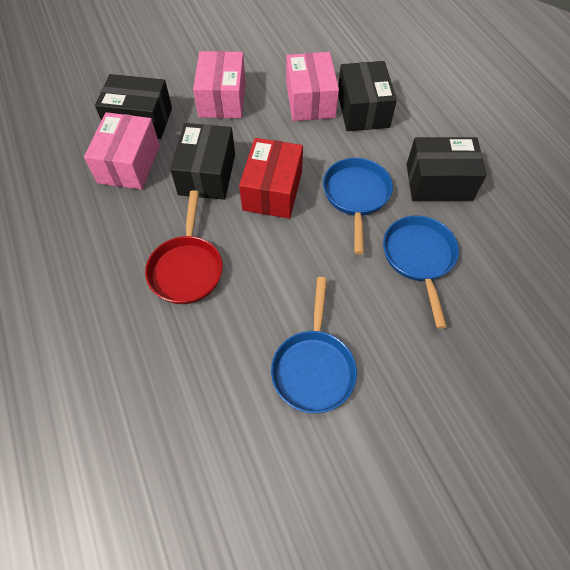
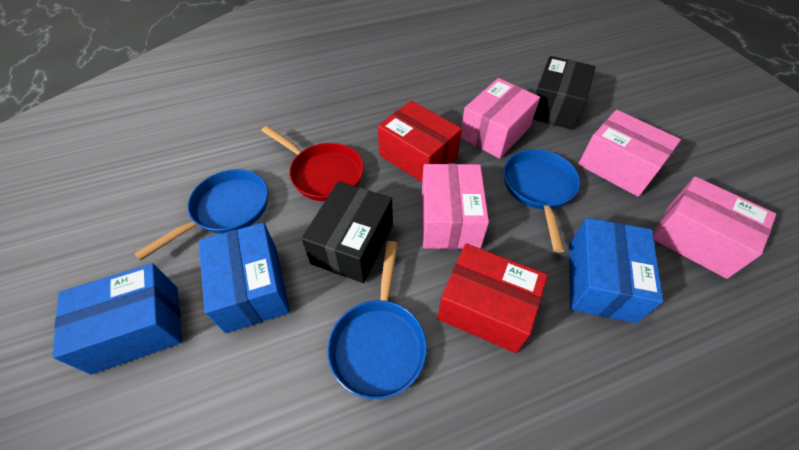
black box: [95,74,172,139] [170,123,235,200] [338,61,397,131] [407,137,487,201] = 4 -> [301,181,393,283] [533,56,596,130] = 2
blue box: none = 0 -> [52,263,182,375] [199,223,290,333] [569,218,663,323] = 3
pink box: [84,112,160,190] [193,51,246,118] [286,52,339,121] = 3 -> [422,164,489,249] [461,78,540,159] [578,110,681,197] [653,177,776,279] = 4
red box: [239,138,303,219] = 1 -> [378,101,462,182] [437,244,548,353] = 2

